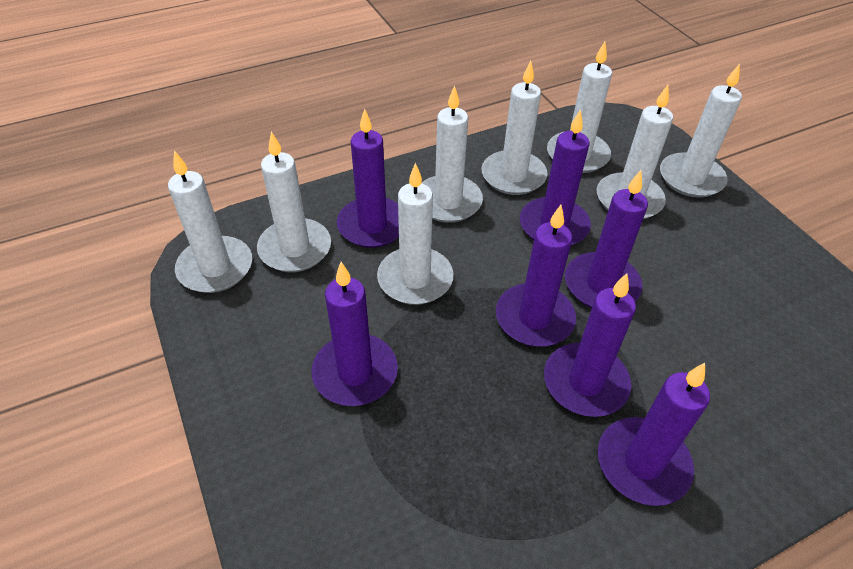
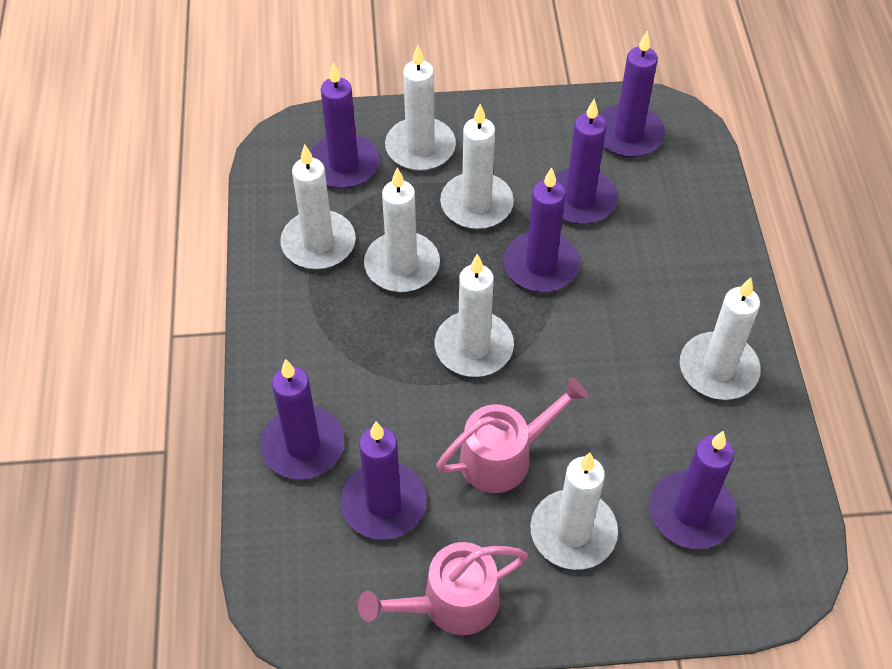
pink watering can: none = 0 -> [358,542,528,635] [436,377,588,493] = 2
white candle: [168,151,252,293] [257,132,331,272] [377,163,454,305] [422,85,483,223] [482,61,548,195] [547,42,612,173] [597,85,673,219] [660,64,742,198] = 8 -> [280,144,356,269] [364,168,440,292] [385,45,456,171] [435,254,514,377] [440,104,514,229] [530,453,618,570] [680,278,761,400] = 7

